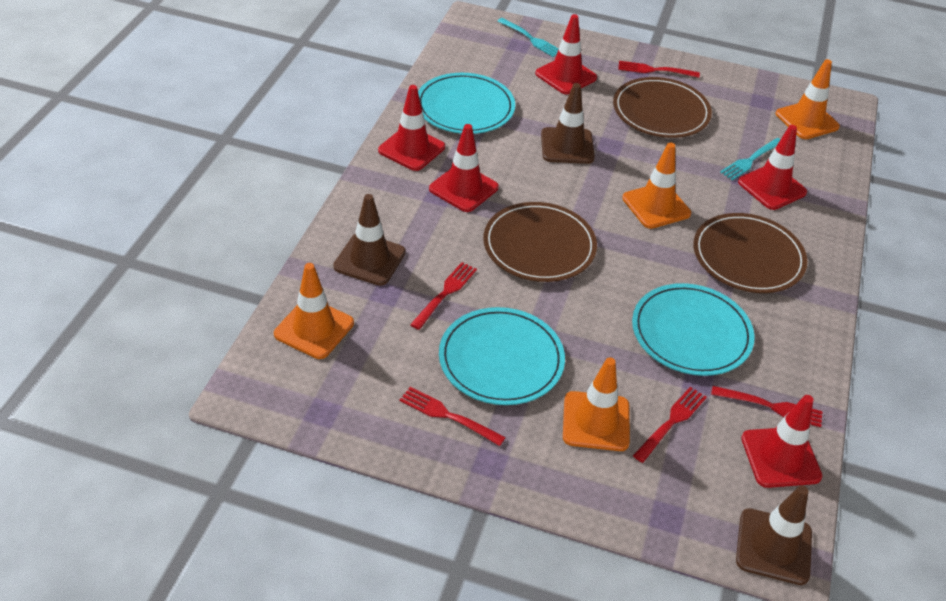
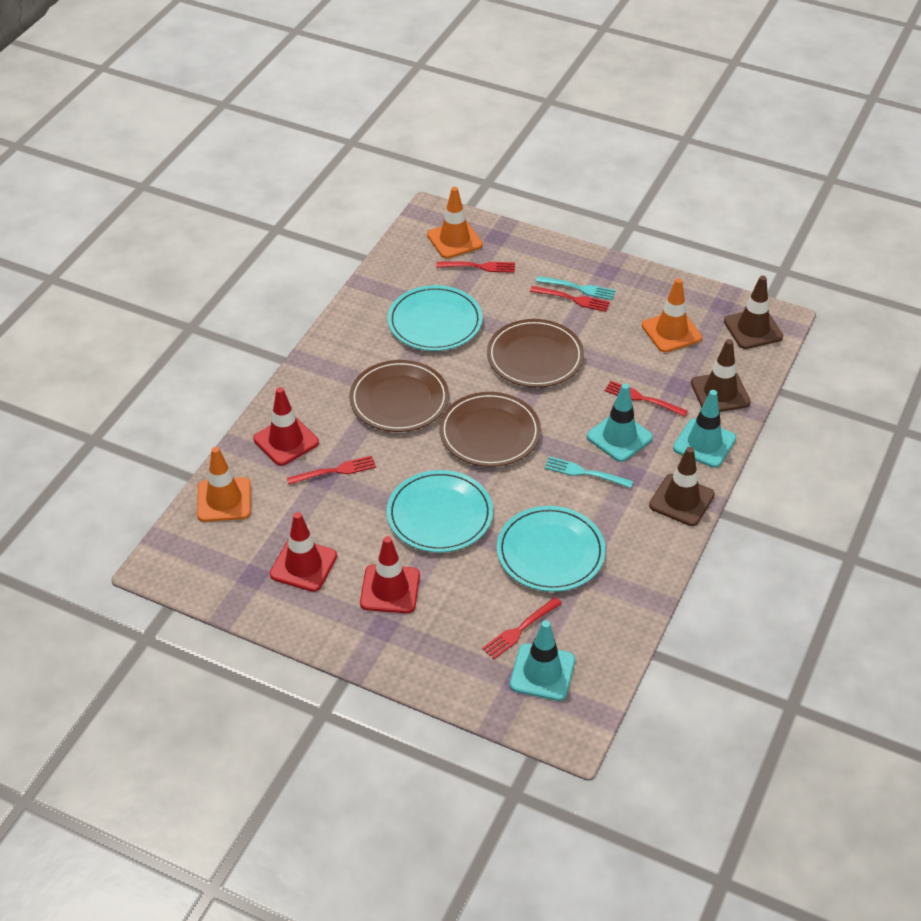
orange traffic cone: [274,263,354,359] [563,357,630,451] [622,143,691,229] [776,59,840,139] = 4 -> [197,447,251,522] [427,187,483,259] [642,278,702,352] = 3
red traffic cone: [378,85,445,171] [429,124,499,212] [535,14,597,94] [738,125,807,210] [741,395,822,488] = 5 -> [253,387,319,466] [270,512,337,592] [360,536,420,613] = 3
turquoise traffic cone: none = 0 -> [510,620,575,701] [587,384,653,462] [673,390,736,468] = 3

